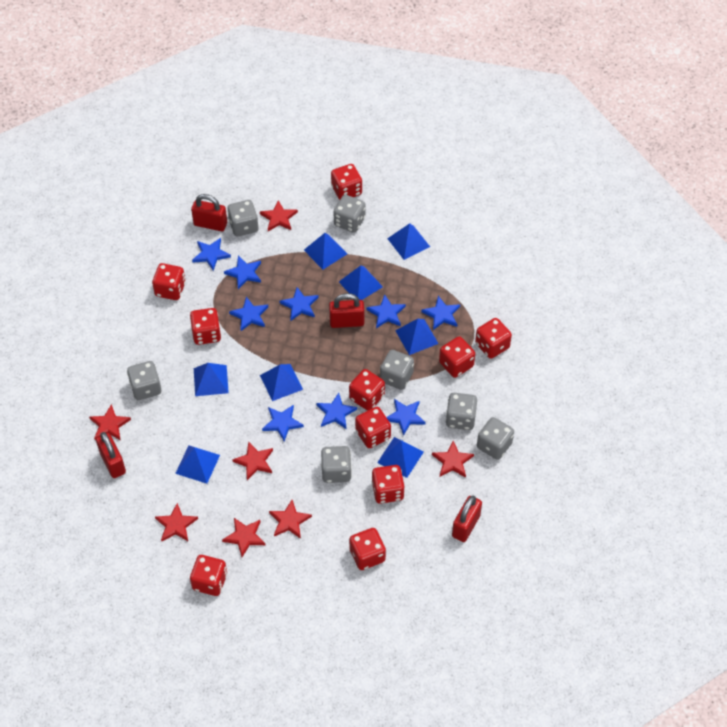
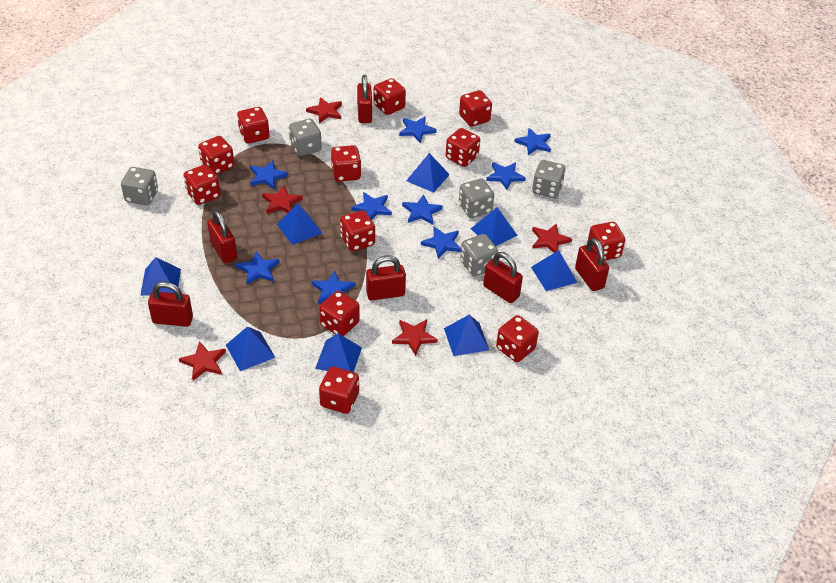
grey dice: [127,361,161,400] [227,200,259,237] [321,446,352,483] [334,195,366,233] [380,350,414,390] [446,393,477,430] [477,417,514,460] = 7 -> [121,167,158,205] [289,119,322,156] [459,179,494,218] [460,234,498,276] [532,160,566,198] = 5
red dice: [152,263,186,300] [190,308,221,345] [190,555,227,596] [331,164,362,200] [349,369,385,411] [349,528,386,570] [355,407,391,448] [372,465,405,504] [439,336,475,378] [475,318,512,359] = 10 -> [184,164,220,205] [198,136,234,175] [237,107,270,144] [319,291,360,336] [319,367,359,414] [331,145,361,182] [340,210,375,251] [373,78,406,115] [446,128,480,167] [459,90,492,127] [496,315,539,362] [587,222,625,260] = 12
red padlock: [96,432,126,478] [191,194,227,231] [329,293,364,328] [452,496,482,542] = 4 -> [148,282,193,327] [207,210,237,263] [357,75,372,123] [366,255,406,300] [483,252,523,303] [575,238,609,291] = 6
red star: [89,404,131,441] [155,503,198,541] [222,518,265,557] [232,442,273,480] [260,200,298,231] [269,500,312,539] [432,441,474,478] = 7 -> [179,341,226,381] [262,186,303,214] [306,97,342,123] [392,319,438,356] [532,223,572,253] = 5

